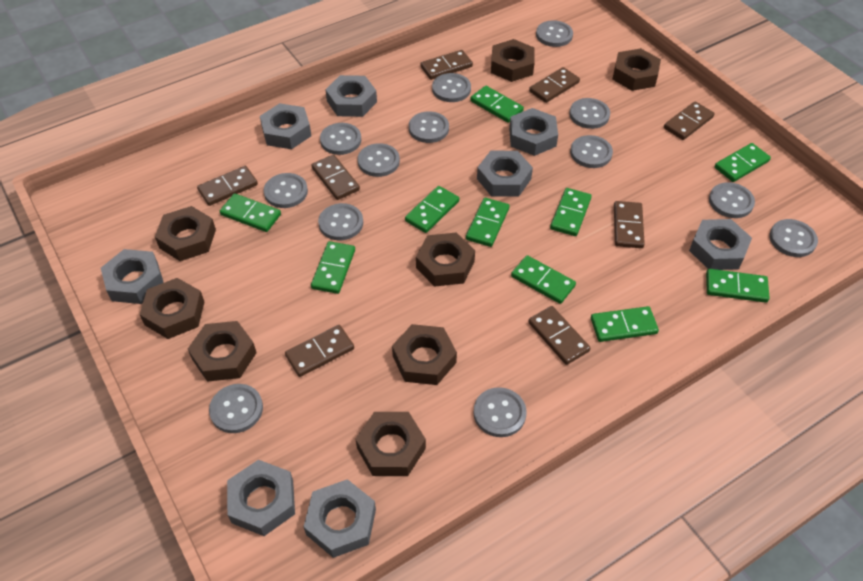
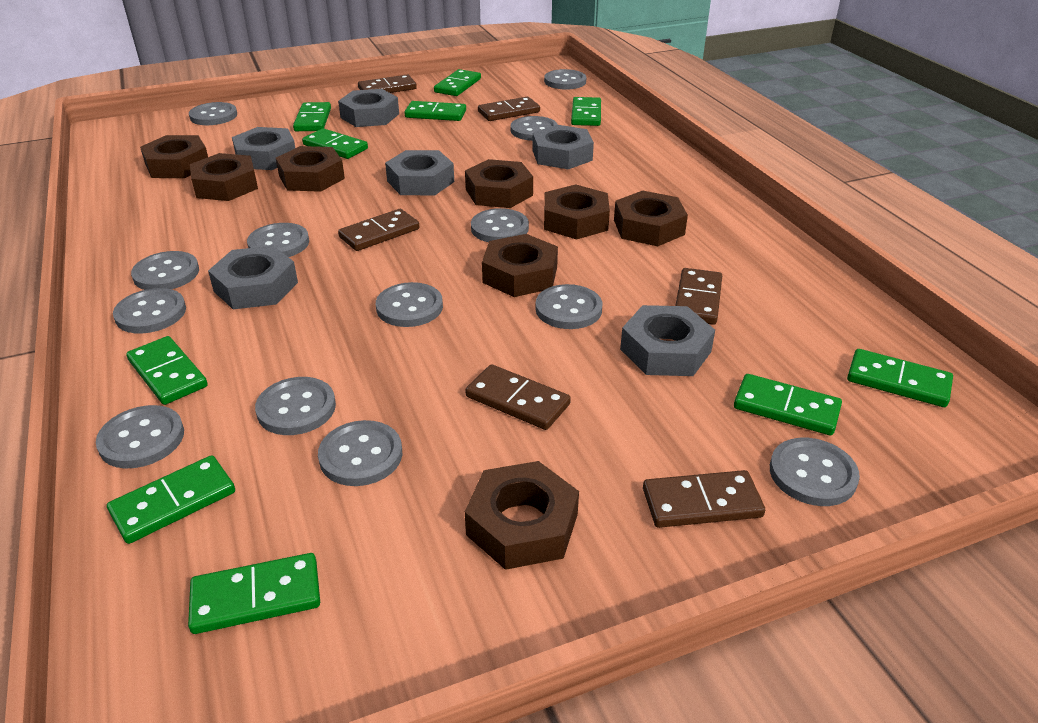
brown domino: [197,166,258,206] [285,325,354,377] [311,155,360,200] [420,50,473,80] [528,306,590,365] [529,67,580,103] [614,201,645,248] [664,101,715,140] = 8 -> [338,209,419,251] [358,75,417,93] [465,364,571,430] [478,97,540,121] [643,470,765,528] [675,268,722,325] = 6
grey nut: [101,249,164,304] [227,460,295,536] [260,103,311,149] [304,479,376,558] [325,75,377,117] [477,151,533,197] [509,108,558,156] [689,219,752,270] = 8 -> [208,246,298,309] [232,127,295,170] [338,89,399,127] [385,150,454,195] [532,125,594,169] [620,305,715,376] = 6

